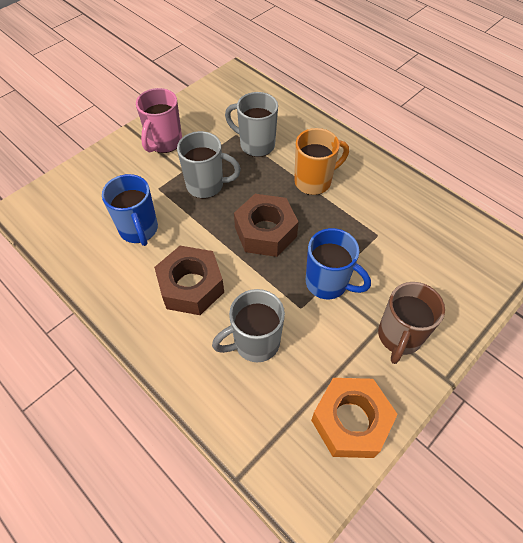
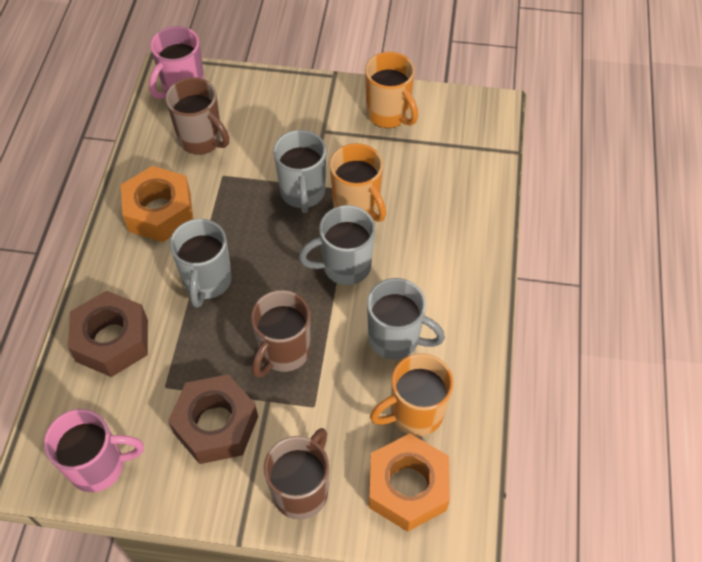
blue mug: [102,174,158,246] [306,228,371,299] = 2 -> none = 0
brown mug: [378,282,445,364] = 1 -> [166,77,229,155] [251,290,310,378] [264,428,329,520] = 3
grey mug: [177,131,241,198] [212,289,285,362] [225,92,278,157] = 3 -> [170,219,232,308] [273,130,326,213] [299,205,375,285] [367,278,445,360] = 4
orange mug: [294,128,349,195] = 1 -> [330,143,386,222] [365,52,418,128] [370,353,454,436] = 3
orange nut: [311,378,398,458] = 1 -> [121,166,193,242] [369,433,450,532] = 2
pink mug: [136,88,182,153] = 1 -> [44,409,144,492] [149,26,205,99] = 2

